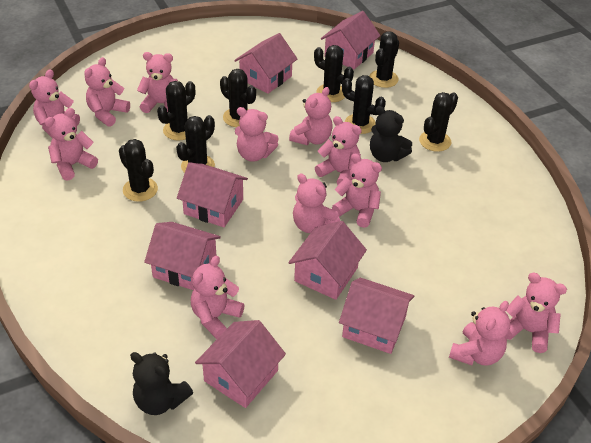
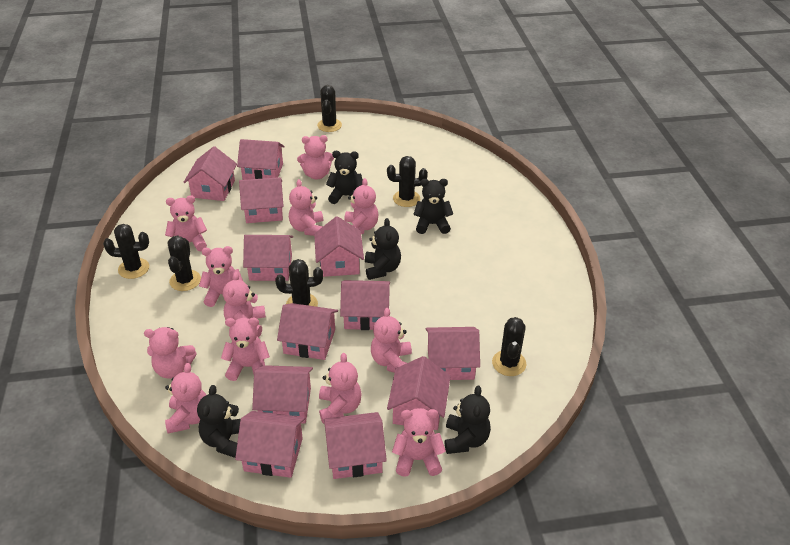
black cactus: [119,139,158,202] [157,81,195,141] [176,115,215,173] [220,69,256,127] [314,45,354,102] [342,75,386,134] [369,31,399,88] [419,92,458,152] = 8 -> [103,224,149,279] [168,235,201,291] [275,259,323,307] [317,85,342,132] [387,156,428,207] [492,317,526,376] = 6
black teddy bear: [130,352,193,415] [370,106,412,162] = 2 -> [197,385,241,458] [326,151,363,204] [365,218,401,280] [413,179,453,234] [445,385,491,454] = 5
pink house: [144,222,221,290] [177,162,248,227] [195,320,286,408] [234,33,297,94] [288,221,367,300] [321,11,380,69] [339,278,414,354] = 7 -> [184,146,237,201] [235,411,305,478] [237,139,285,180] [239,177,284,223] [243,235,293,281] [252,365,313,423] [277,303,338,360] [314,216,364,277] [324,412,387,479] [340,280,390,330] [387,356,451,430] [425,327,480,380] = 12

